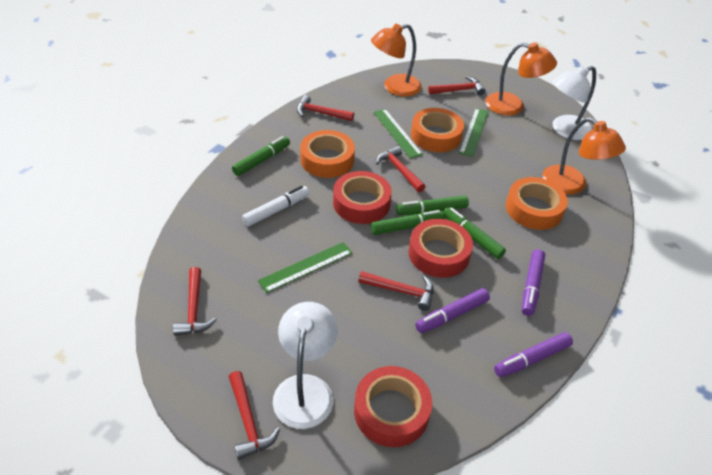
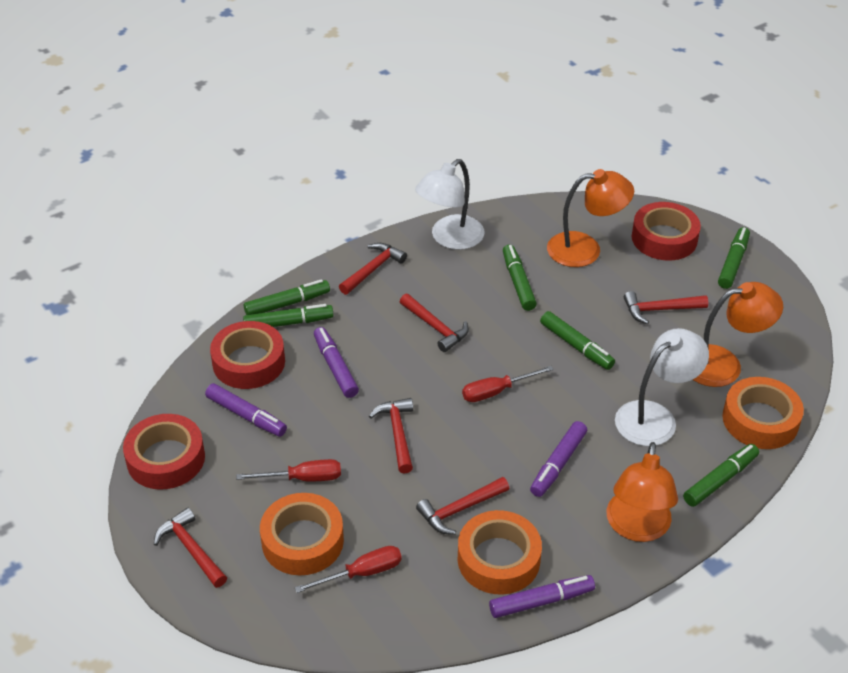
green marker: [232,136,290,176] [371,210,445,235] [396,195,469,215] [443,207,506,259] = 4 -> [243,304,333,327] [244,279,330,315] [503,245,537,311] [540,311,615,370] [683,444,759,507] [718,227,750,289] = 6
green ruler: [258,242,352,293] [373,109,423,158] [459,108,489,157] = 3 -> none = 0
purple marker: [415,288,490,333] [494,332,573,377] [522,249,545,316] = 3 -> [205,383,287,437] [314,327,359,398] [489,575,595,618] [530,421,587,497] = 4
red screwdriver: none = 0 -> [236,459,341,482] [295,546,402,593] [462,366,554,402] = 3
white marker: [242,186,309,226] = 1 -> none = 0

